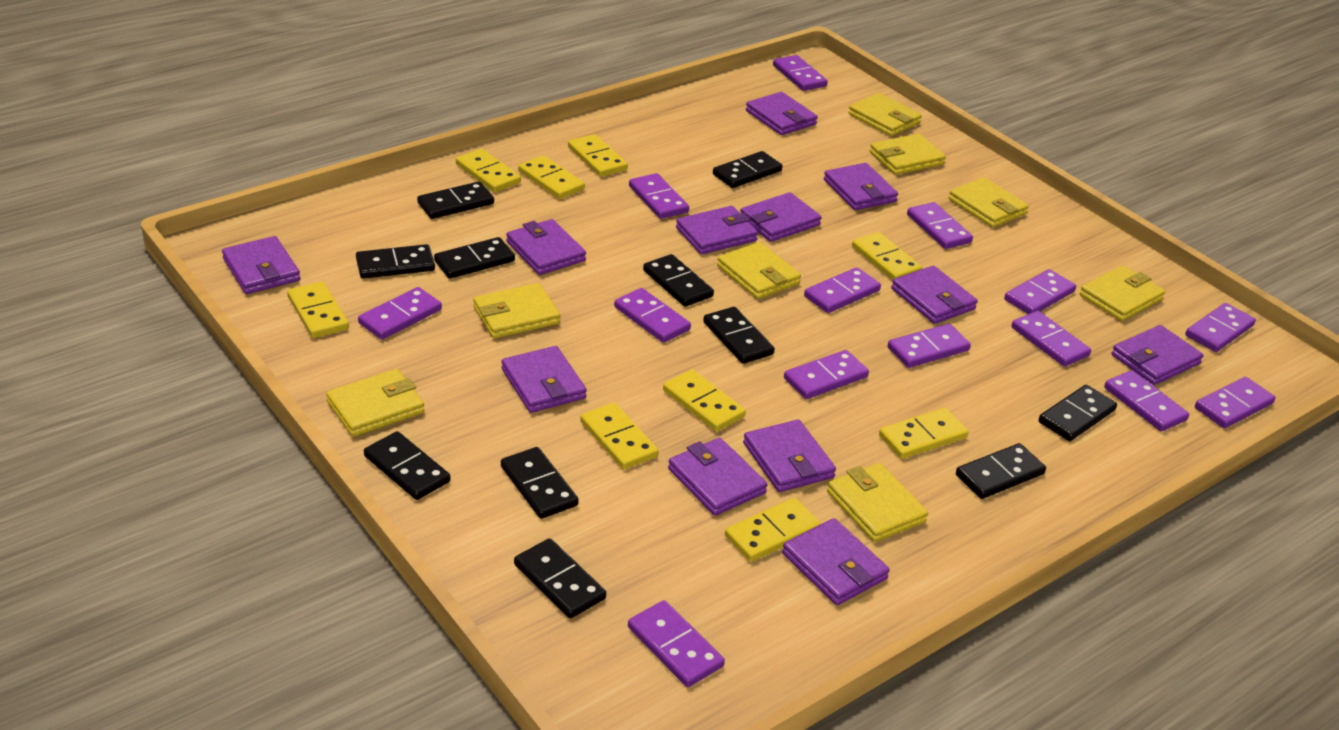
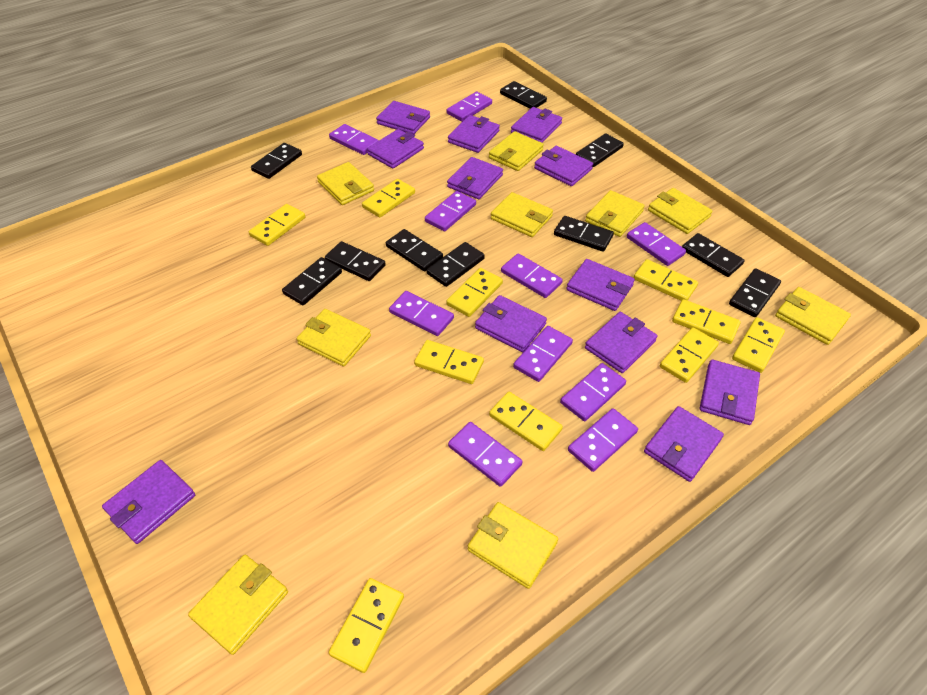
black domino: [356,244,435,279] [364,431,450,500] [417,181,494,219] [434,237,515,279] [501,447,579,519] [514,538,606,619] [643,254,714,307] [703,307,775,364] [713,151,782,188] [956,443,1046,499] [1038,385,1117,441] = 11 -> [251,143,302,179] [282,257,342,305] [325,241,386,281] [386,229,443,271] [427,242,485,287] [500,81,547,109] [554,216,614,252] [576,134,624,167] [682,233,744,277] [729,268,781,317] = 10
purple domino: [358,287,442,340] [614,288,691,343] [628,600,725,687] [629,173,689,219] [773,55,828,91] [784,350,869,399] [804,267,881,313] [888,324,971,368] [907,202,973,249] [1004,269,1076,314] [1012,311,1091,367] [1104,370,1189,432] [1185,303,1256,352] [1195,377,1276,428] = 14 -> [329,124,379,155] [389,291,454,336] [425,191,476,231] [447,92,492,122] [448,422,523,487] [501,253,563,298] [513,326,573,382] [560,363,626,421] [568,408,638,472] [627,222,686,266] = 10
yellow domino: [287,281,349,338] [456,149,521,192] [518,155,585,199] [568,134,628,177] [580,403,659,469] [663,369,746,432] [725,498,821,562] [852,232,922,280] [879,408,968,459] = 9 -> [249,204,305,246] [329,578,404,673] [362,179,415,218] [414,340,484,384] [446,268,503,317] [489,392,563,451] [633,259,698,301] [660,327,719,383] [672,299,740,344] [732,317,785,373] = 10
yellow wallet: [326,369,424,437] [473,283,561,339] [717,242,801,299] [827,463,928,542] [848,93,922,136] [870,134,946,175] [949,177,1029,228] [1080,265,1165,321] = 8 -> [188,555,288,655] [297,309,371,366] [317,162,374,205] [468,502,558,589] [489,131,544,171] [491,192,553,237] [585,190,645,237] [648,188,713,234] [775,287,851,345] = 9

